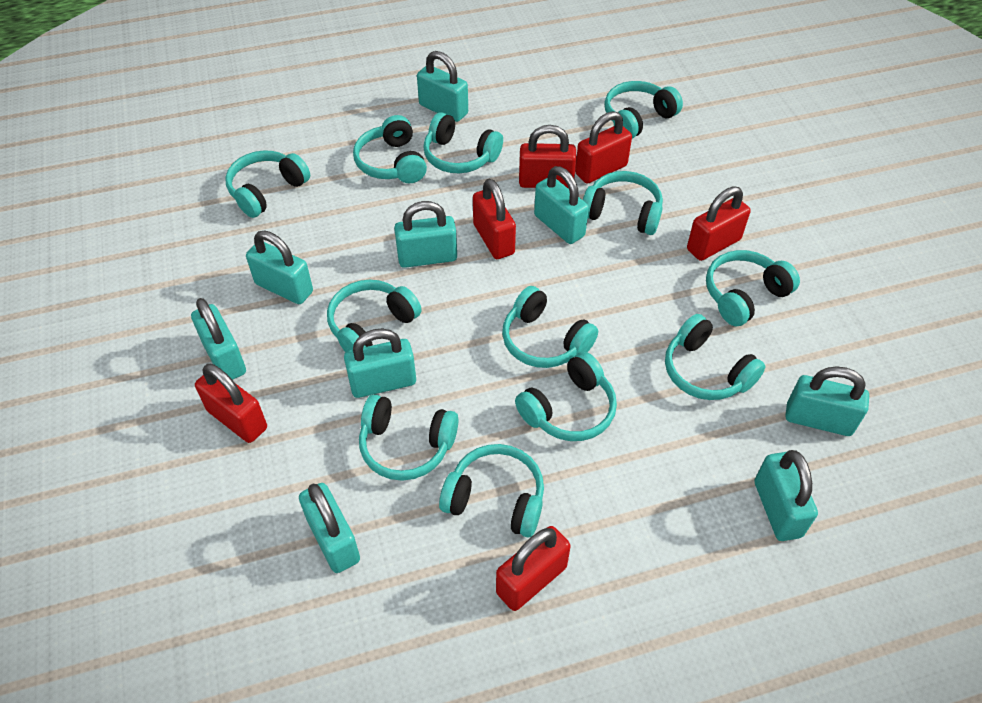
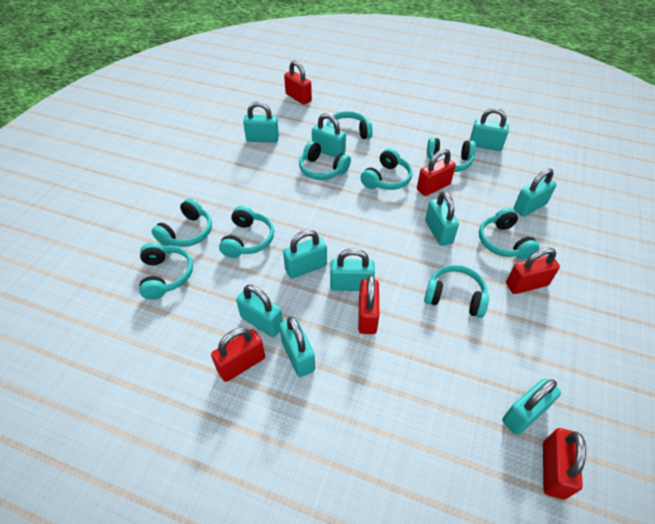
turquoise headphones: [225,150,310,218] [327,280,422,352] [353,115,427,183] [359,395,458,481] [423,112,503,173] [439,444,544,538] [502,286,598,368] [515,352,617,441] [583,171,663,235] [604,81,683,139] [665,314,765,400] [706,250,800,326] = 12 -> [139,243,193,300] [151,198,212,247] [219,206,274,258] [299,141,351,180] [327,111,373,139] [360,148,413,190] [424,265,489,318] [427,138,476,172] [479,208,540,260] = 9
turquoise padlock: [191,298,246,380] [246,231,313,304] [299,483,360,573] [344,328,416,398] [394,201,457,268] [417,51,468,122] [534,166,589,244] [754,450,818,541] [785,366,869,436] = 9 -> [236,285,283,337] [243,102,279,142] [279,317,315,377] [283,230,327,279] [312,113,346,158] [330,248,375,291] [425,191,459,246] [470,108,509,151] [502,378,561,435] [514,168,556,217] = 10

